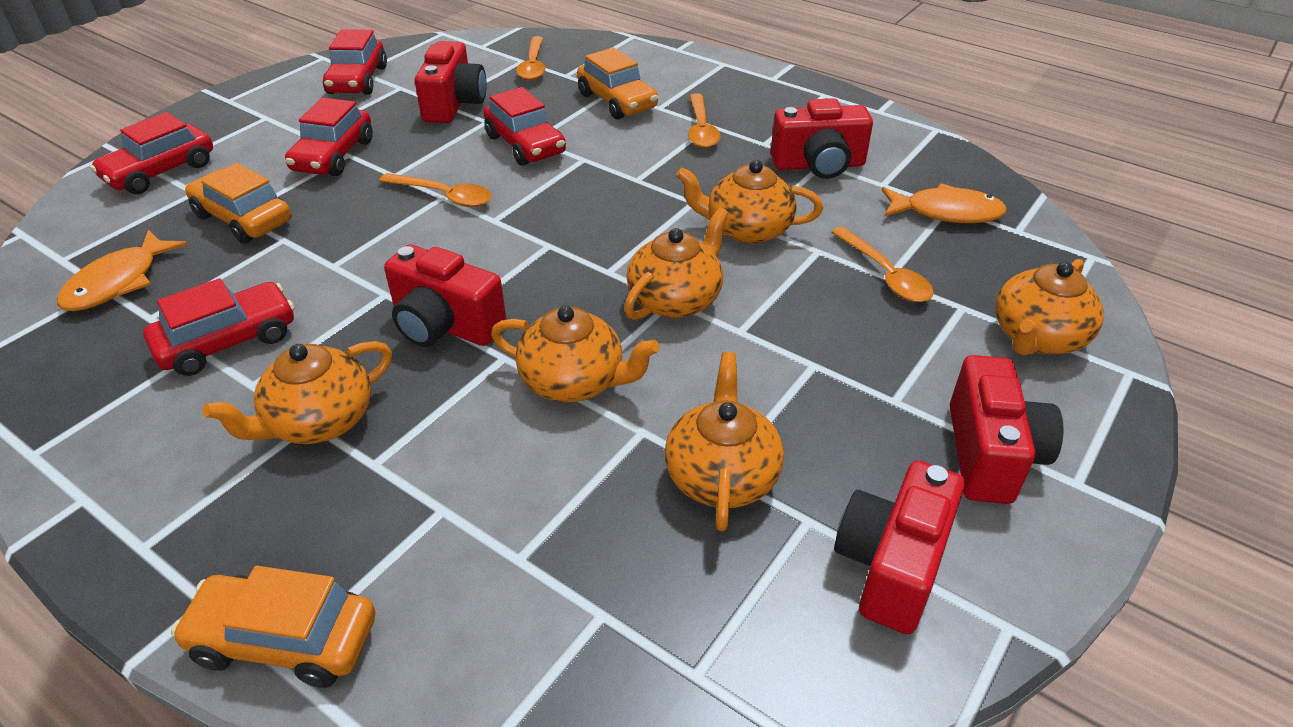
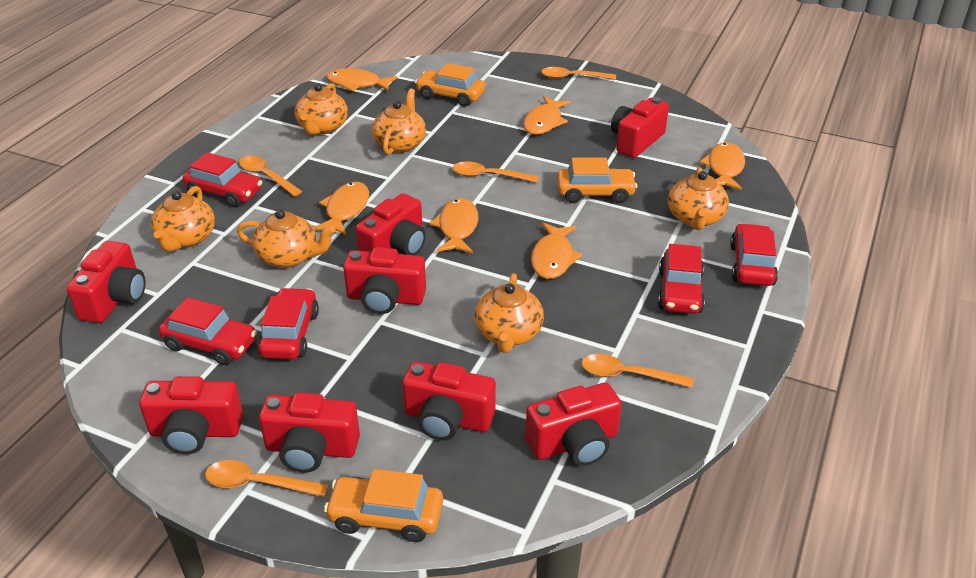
orange fish: [57,230,188,311] [882,183,1007,223] = 2 -> [314,182,369,235] [326,68,397,91] [430,198,478,253] [523,96,571,135] [531,222,583,279] [700,142,745,190] = 6
orange spoon: [379,173,492,207] [516,36,545,81] [688,93,720,148] [831,227,934,302] = 4 -> [205,460,329,497] [239,155,302,196] [453,161,539,183] [541,67,616,80] [581,354,693,388] = 5
red camera: [384,245,507,347] [415,41,487,123] [770,98,873,179] [834,460,965,634] [950,355,1064,504] = 5 -> [67,241,146,323] [139,376,243,454] [259,392,360,472] [343,247,426,314] [356,193,426,255] [402,361,496,440] [525,382,622,466] [611,97,669,158] = 8

